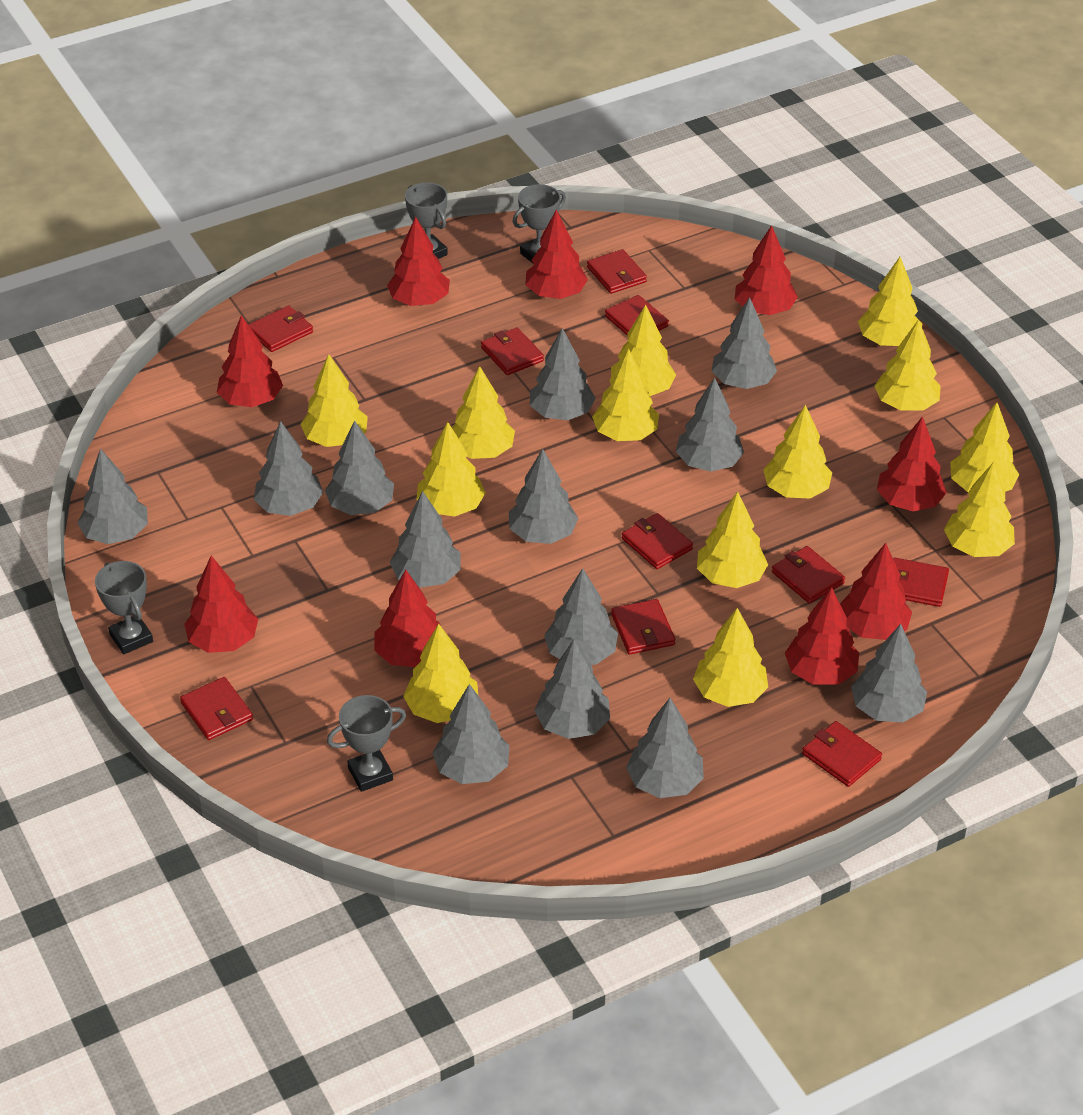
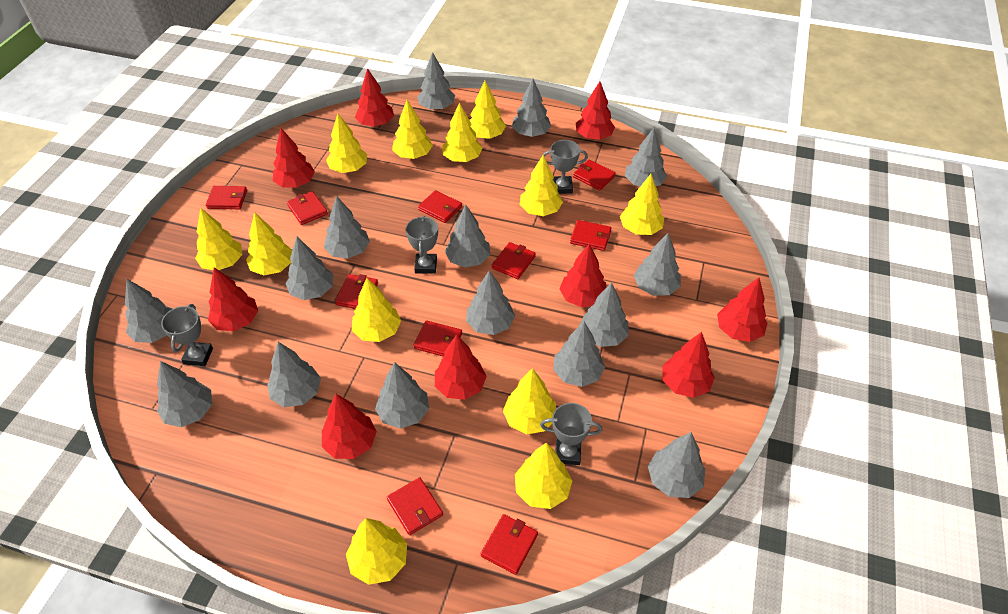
grey tree: [78,448,148,544] [254,421,323,516] [325,421,394,515] [390,491,460,588] [432,684,510,784] [509,449,578,544] [530,328,596,420] [534,640,610,739] [544,568,618,665] [626,698,704,798] [676,378,744,472] [712,297,777,389] [851,624,927,723] = 13 -> [125,279,172,343] [157,361,212,427] [267,342,321,407] [286,237,333,300] [324,196,370,258] [375,362,429,429] [417,52,455,110] [445,204,490,267] [466,270,515,335] [512,79,551,137] [553,321,605,387] [579,282,629,347] [625,128,667,186] [634,233,681,296] [648,432,705,498] = 15
yellow tree: [301,354,368,447] [403,623,478,723] [416,422,486,517] [452,366,515,459] [592,349,659,441] [611,305,676,396] [693,608,768,707] [697,491,768,588] [763,405,832,499] [858,257,922,346] [875,319,941,411] [944,462,1015,557] [950,402,1019,492] = 13 -> [195,208,242,270] [246,212,292,275] [326,114,367,173] [346,518,407,585] [352,278,401,342] [392,100,433,159] [442,103,482,162] [470,81,506,139] [503,368,556,434] [515,443,572,509] [520,155,563,216] [620,174,664,235] = 12

